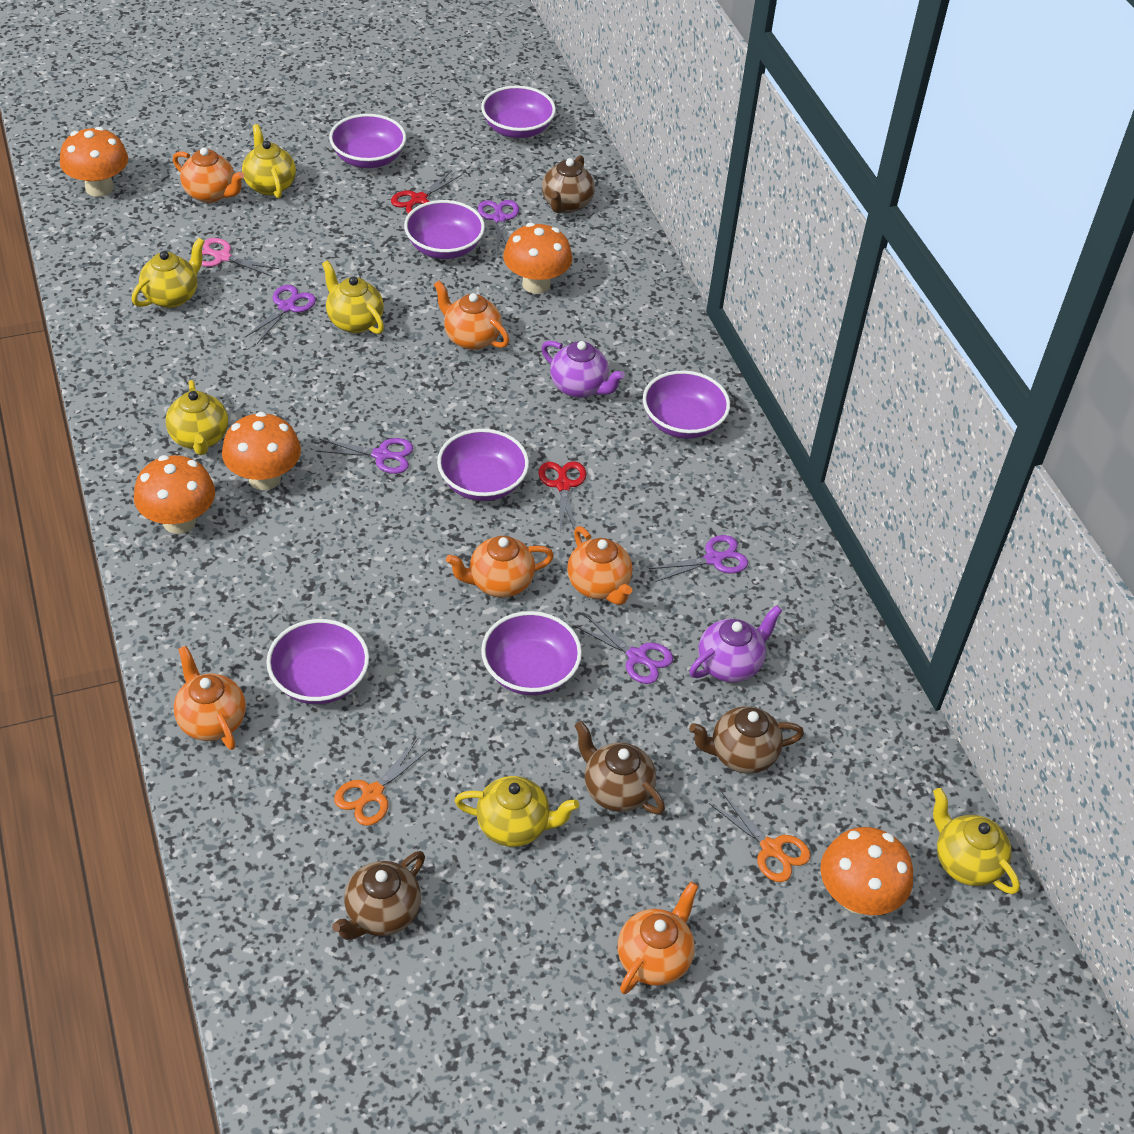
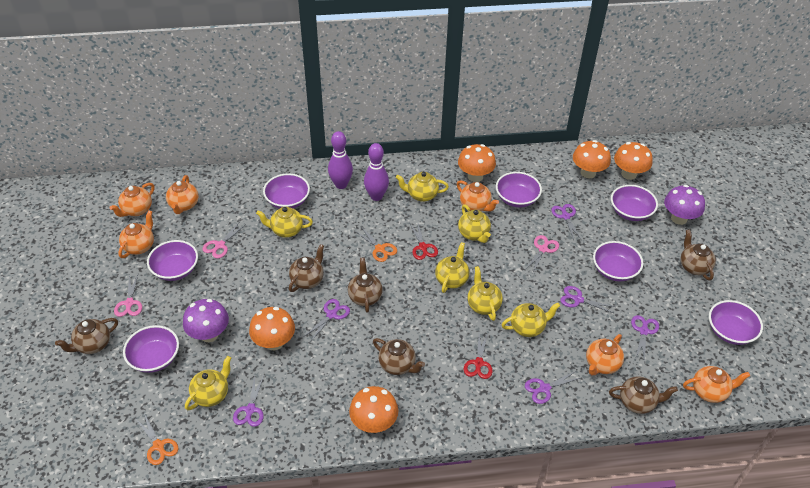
brown teapot: [332,851,425,940] [542,155,595,213] [574,721,665,814] [689,706,804,774] = 4 -> [55,318,118,354] [289,244,324,292] [348,258,383,313] [373,338,425,375] [609,376,678,414] [680,229,716,281] = 6
pink scissors: [201,238,279,276] = 1 -> [114,274,142,317] [203,221,245,258] [526,235,559,272] = 3
purple bowling pin: none = 0 -> [328,131,353,189] [364,143,389,201] = 2
purple mushroom: none = 0 -> [183,299,229,342] [664,185,705,225] = 2
purple scissors: [245,285,316,344] [316,438,413,474] [478,200,519,253] [574,614,673,684] [649,535,748,582] = 5 -> [233,376,264,427] [303,299,350,341] [525,371,580,404] [551,204,582,240] [560,286,615,313] [631,315,659,363] = 6
purple teapot: [541,341,625,398] [690,605,782,683] = 2 -> none = 0
yellow teapot: [132,238,205,308] [166,380,228,455] [242,124,296,198] [322,260,384,334] [455,776,579,847] [933,788,1020,894] = 6 -> [185,356,231,410] [256,207,313,238] [396,172,449,202] [435,242,469,293] [458,205,491,243] [467,266,503,321] [502,303,560,337] = 7

